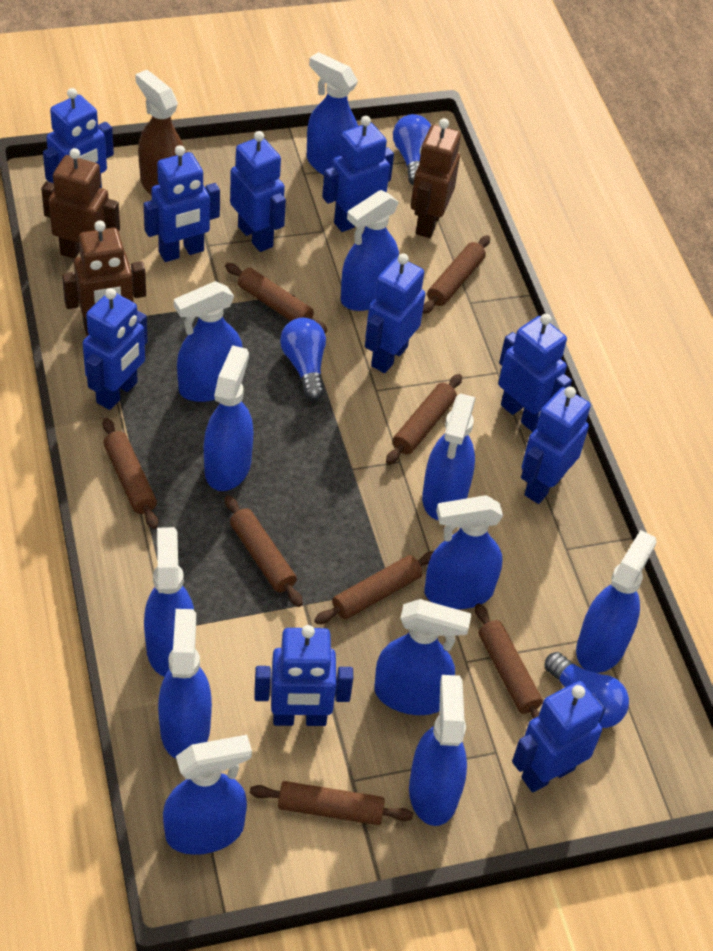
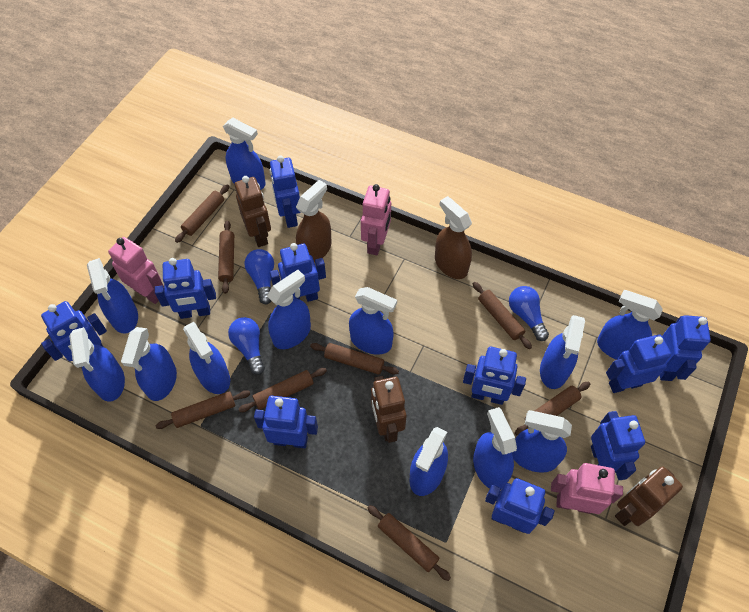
brown spray bottle: [135,70,186,196] = 1 -> [296,180,332,263] [435,196,472,279] = 2
pink robot: none = 0 -> [108,237,164,304] [361,184,391,255] [551,463,623,514] = 3

